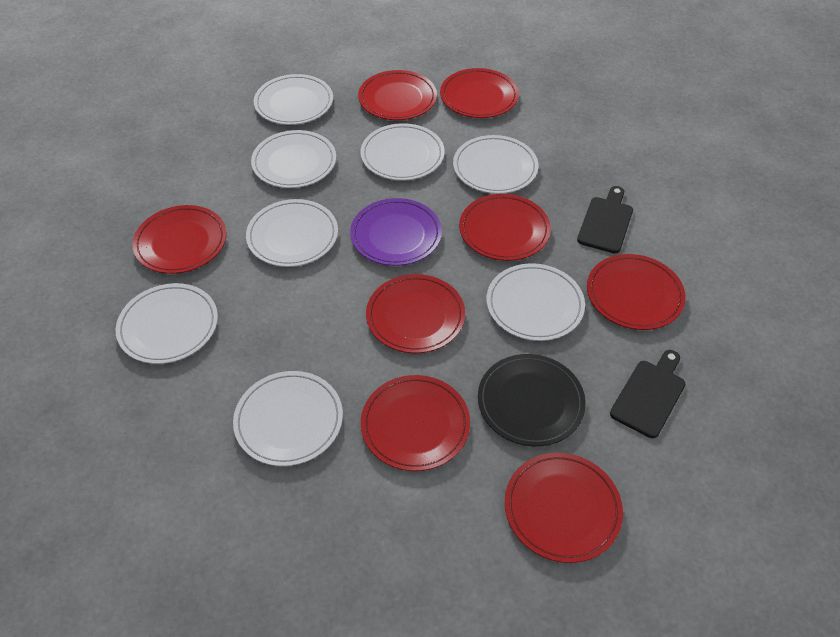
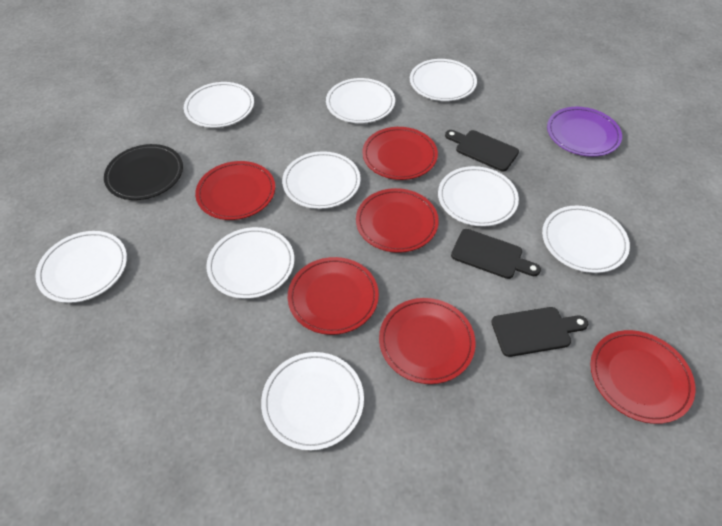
black cutting board: [577,186,633,253] [610,350,685,438] = 2 -> [445,130,519,171] [451,229,541,279] [491,307,588,357] = 3
red plate: [132,205,226,274] [358,70,437,120] [361,375,470,471] [366,274,465,353] [440,68,519,118] [459,194,551,261] [505,453,623,563] [587,254,686,330] = 8 -> [195,161,275,220] [288,257,379,335] [356,188,439,253] [362,127,438,180] [379,298,476,384] [590,330,696,424] = 6
white plate: [116,283,218,364] [233,371,343,466] [246,199,338,267] [251,130,336,188] [254,74,333,125] [360,123,445,181] [453,135,538,194] [486,263,585,341] = 8 -> [35,231,127,303] [184,82,254,128] [206,227,294,299] [261,352,364,451] [282,151,361,209] [326,78,395,123] [410,59,477,101] [438,166,519,227] [542,206,630,273] = 9

